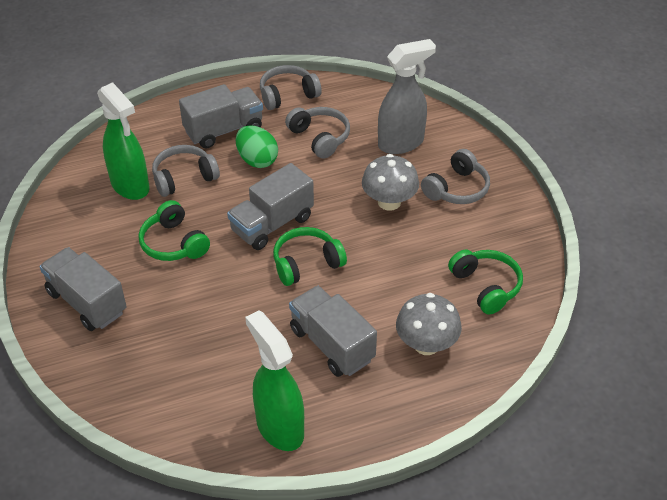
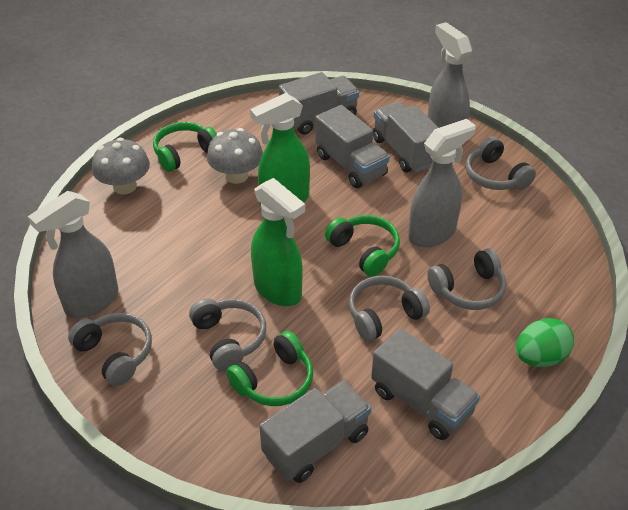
grey headphones: [152,145,220,197] [260,65,322,110] [285,107,350,159] [421,149,490,204] = 4 -> [68,313,152,386] [189,298,266,371] [349,276,430,341] [427,248,506,310] [466,136,536,190] = 5
grey spray bottle: [378,39,436,154] = 1 -> [28,191,119,318] [408,119,476,248] [428,22,472,128] = 3
grey truck: [40,247,127,331] [179,84,263,149] [227,163,314,250] [289,286,377,377] = 4 -> [259,380,371,483] [279,72,359,135] [315,105,390,188] [371,328,480,440] [373,102,439,173] = 5

